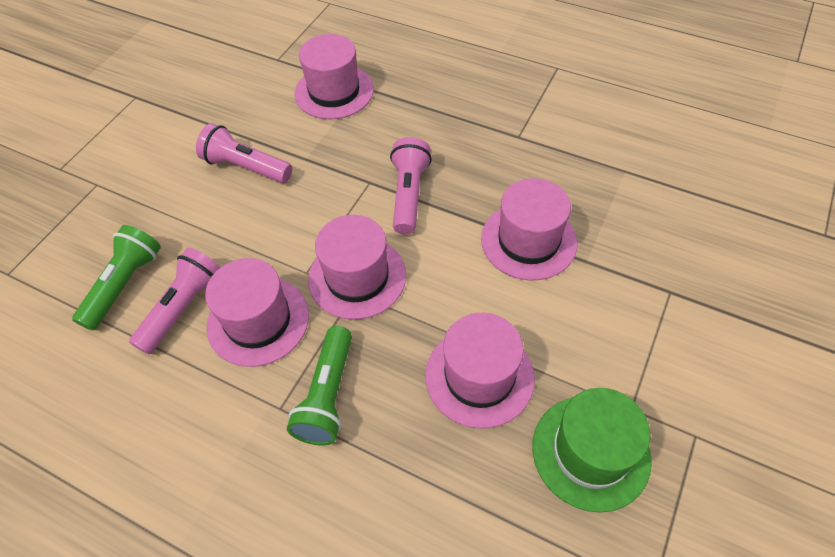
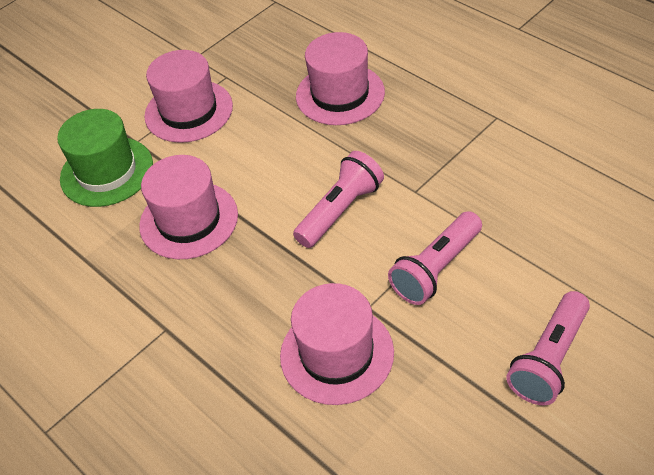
green flashlight: [72,225,161,331] [287,326,352,445] = 2 -> none = 0
pink hat: [205,258,309,367] [294,34,374,119] [308,215,406,320] [425,313,535,429] [481,178,577,281] = 5 -> [139,155,238,259] [144,50,233,143] [280,283,394,405] [296,32,385,125] = 4

